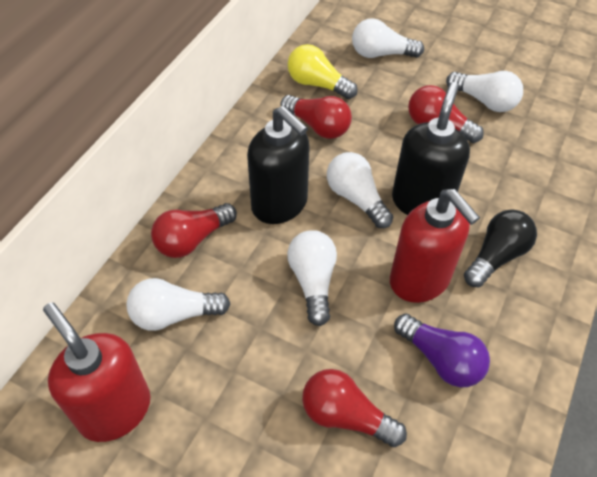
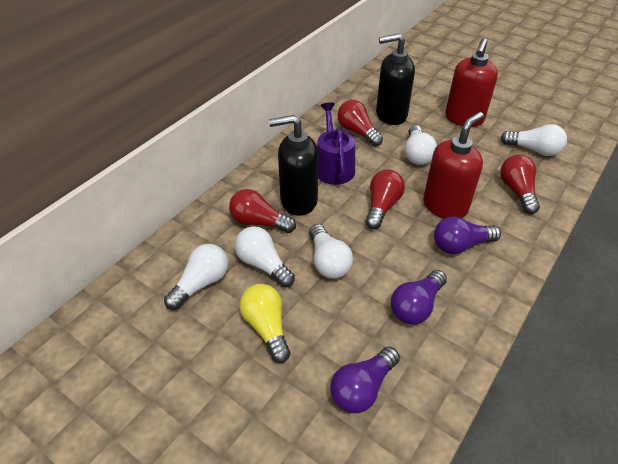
black light bulb: [464,209,537,287] = 1 -> none = 0
purple light bulb: [394,313,490,387] = 1 -> [330,347,400,413] [391,270,447,325] [434,216,501,254] = 3
purple watering can: none = 0 -> [317,102,355,185] = 1

